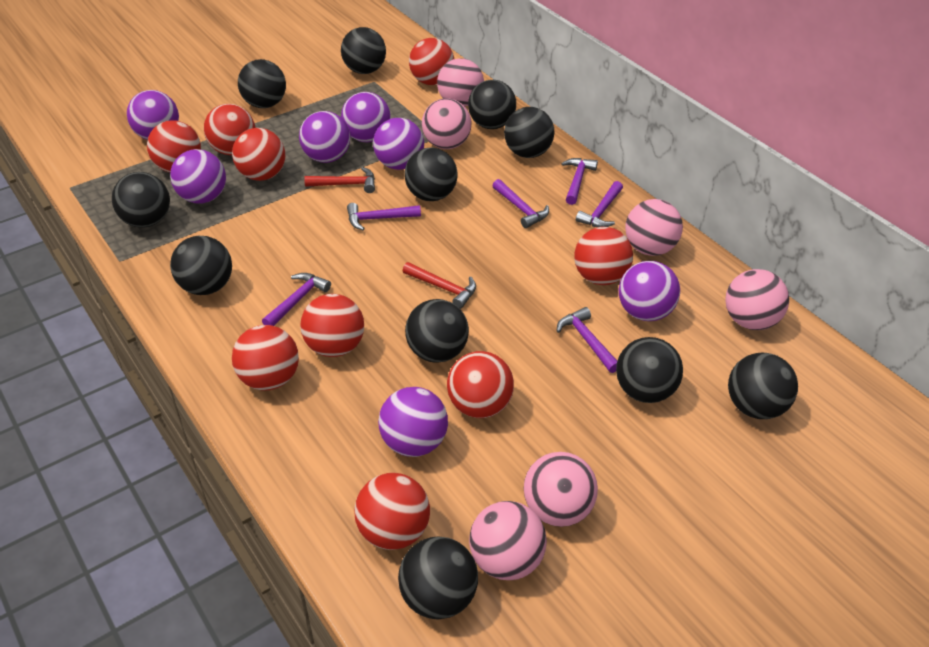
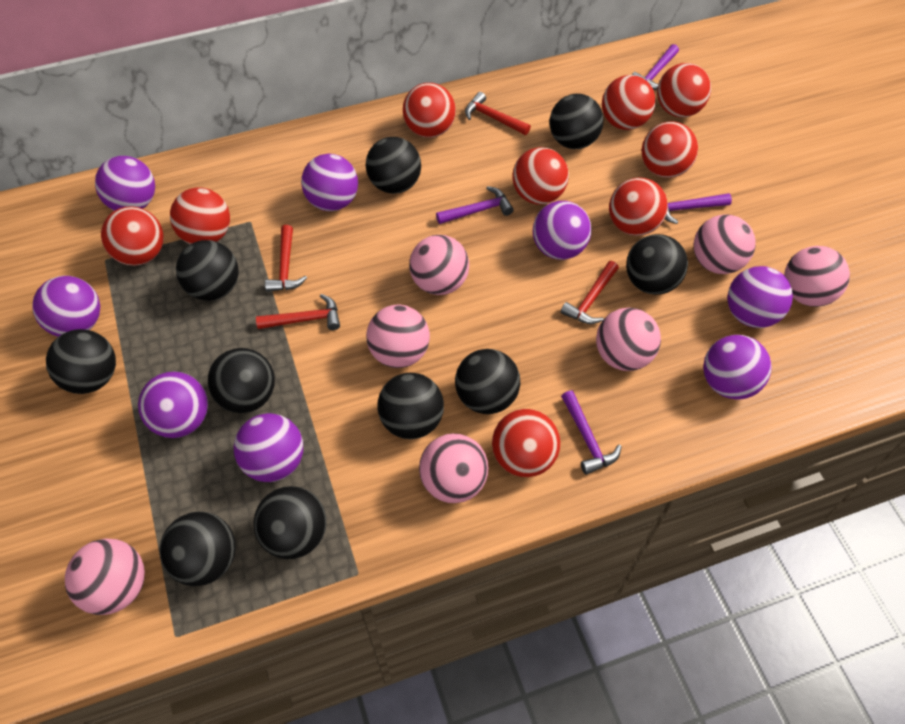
black ball: [112,172,170,228] [170,236,232,295] [238,59,286,108] [341,27,386,74] [398,536,478,619] [404,147,458,201] [405,299,469,363] [468,80,516,129] [504,107,554,158] [616,337,683,403] [728,353,798,419] = 11 -> [46,329,116,394] [160,512,236,586] [176,240,239,301] [208,348,275,413] [253,486,326,559] [366,137,421,194] [377,373,444,439] [455,349,520,414] [549,94,604,149] [626,234,688,295] = 10
pink ball: [422,98,472,149] [437,58,484,106] [469,501,547,580] [524,452,598,527] [625,199,683,256] [725,269,789,330] = 6 -> [65,539,145,615] [366,305,430,368] [409,235,469,295] [419,433,489,503] [596,307,661,371] [694,215,756,274] [784,246,850,307] = 7
purple ball: [127,90,179,140] [170,149,226,204] [299,111,350,163] [341,92,391,142] [373,118,424,170] [378,387,448,457] [619,261,680,321] = 7 -> [32,276,100,337] [95,156,155,211] [138,371,208,438] [234,413,303,482] [301,154,358,211] [533,201,592,260] [703,335,772,400] [727,266,793,328] = 8
purple hammer: [262,273,331,326] [347,203,421,230] [492,179,549,228] [557,307,617,373] [561,158,598,205] [576,181,623,227] = 6 -> [436,186,514,224] [561,390,622,475] [632,44,679,90] [665,193,732,224] = 4
red hammer: [304,167,375,193] [403,262,476,309] = 2 -> [256,294,340,330] [265,225,307,292] [465,92,531,135] [560,261,619,324] = 4

